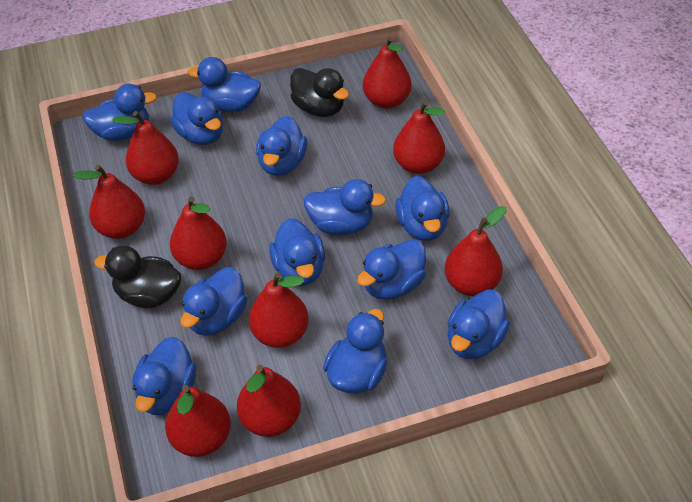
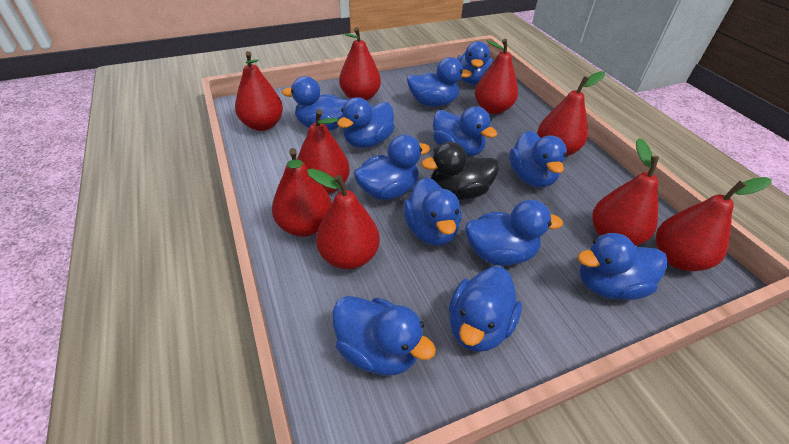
black duck: [94,245,181,309] [290,68,349,117] = 2 -> [421,142,499,200] = 1

